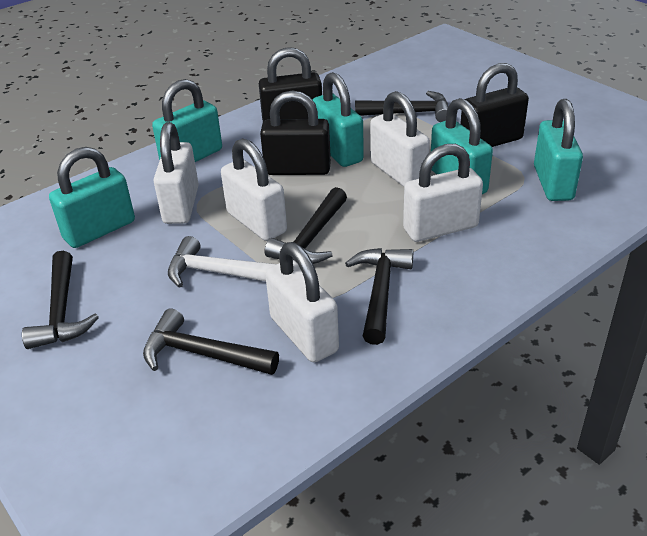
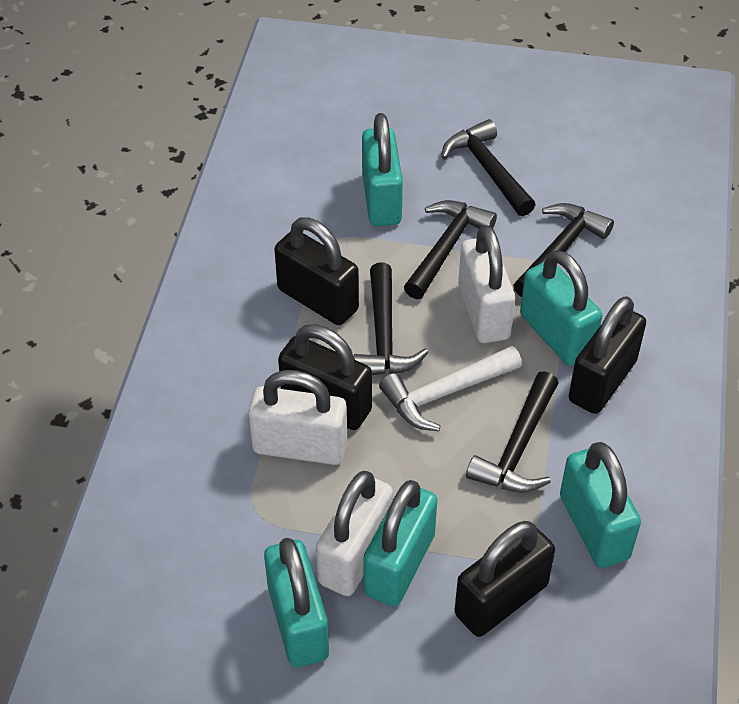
black padlock: [259,47,322,122] [260,90,331,175] [460,63,529,147] = 3 -> [274,217,359,325] [278,324,372,430] [454,521,555,637] [569,296,646,414] = 4
white padlock: [154,122,199,224] [221,138,287,241] [265,242,339,362] [370,91,430,187] [403,144,483,242] = 5 -> [248,370,347,465] [316,471,393,596] [458,225,515,343] = 3

